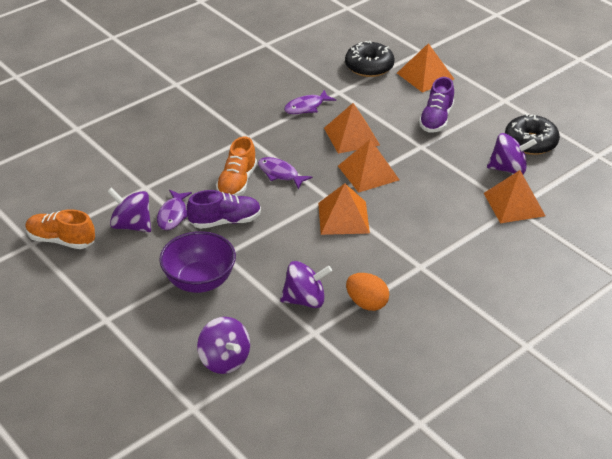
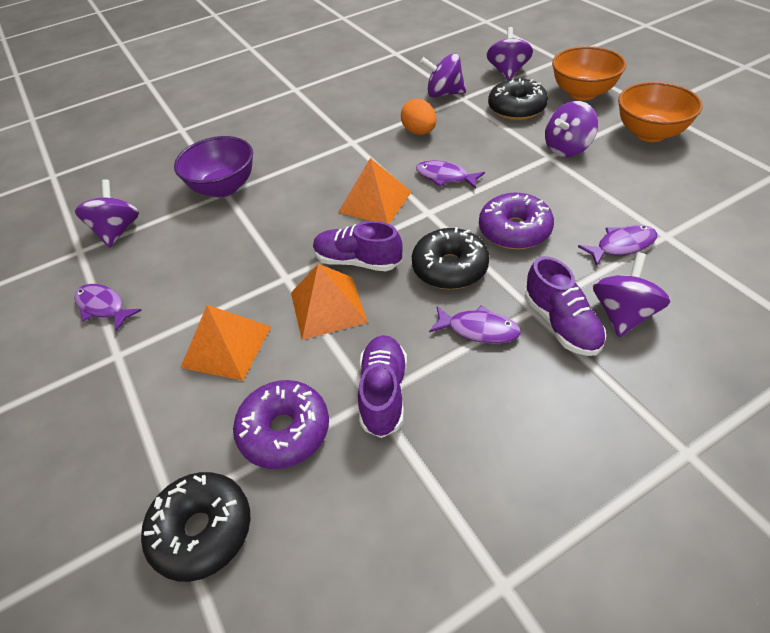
black donut: [345,41,395,77] [505,113,560,155] = 2 -> [141,472,250,582] [412,227,489,289] [488,78,548,120] = 3
orange bowl: none = 0 -> [552,46,626,100] [618,82,703,142] = 2
orange pyramid: [318,183,370,235] [324,103,380,154] [338,139,399,193] [397,43,454,93] [484,170,545,223] = 5 -> [180,305,271,381] [291,264,368,340] [338,158,412,224] = 3
orange shoe: [26,209,95,249] [216,137,257,196] = 2 -> none = 0
purple donut: none = 0 -> [233,380,329,469] [479,193,554,249] = 2
purple fish: [157,190,192,230] [258,157,312,189] [284,90,336,114] = 3 -> [74,284,142,331] [416,160,485,189] [429,305,521,344] [578,225,657,266] = 4
purple shoe: [187,190,261,229] [419,77,454,132] = 2 -> [313,221,403,271] [358,335,407,438] [525,256,606,356] = 3
purple spinning top: [107,187,151,232] [197,317,250,374] [280,261,332,308] [487,133,537,174] = 4 -> [75,179,139,247] [420,53,466,98] [486,27,533,80] [545,101,598,157] [593,253,671,337] = 5

